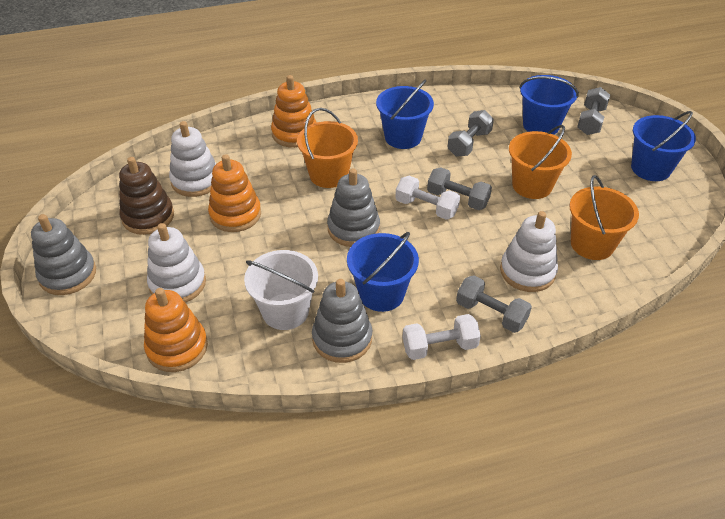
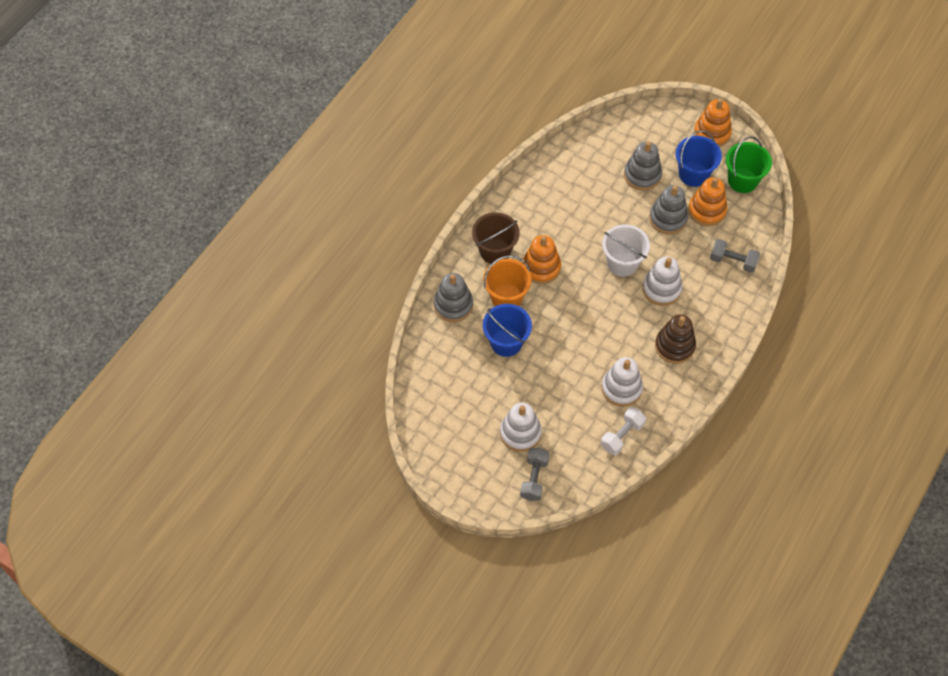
blue bucket: [347,232,419,312] [376,80,434,149] [519,75,579,135] [631,111,696,181] = 4 -> [483,304,532,357] [676,130,722,187] = 2
brown bucket: none = 0 -> [472,212,520,264] = 1
green bucket: none = 0 -> [726,137,772,193] = 1
grey dumbbell: [427,167,492,210] [448,110,494,157] [456,275,532,333] [577,87,610,135] = 4 -> [520,448,549,501] [710,239,760,273] = 2
orange bucket: [297,108,358,188] [509,125,572,199] [569,175,639,260] = 3 -> [483,255,532,306] = 1
white dumbbell: [395,176,460,220] [402,314,481,360] = 2 -> [601,407,646,455] = 1

